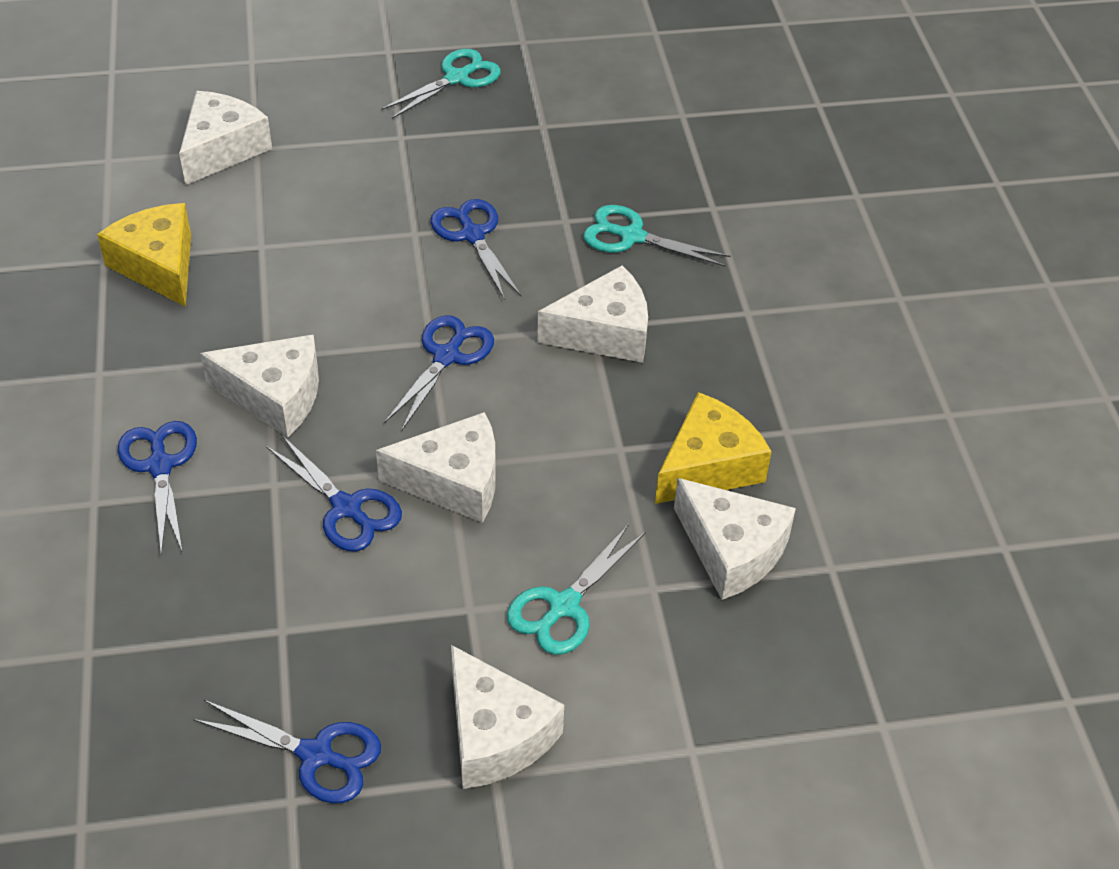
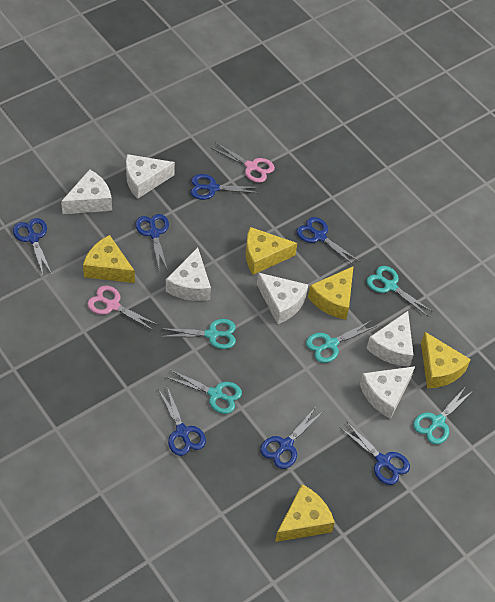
blue scissors: [118,421,197,555] [193,700,381,804] [266,434,402,551] [384,315,494,431] [430,199,521,300] = 5 -> [13,218,52,274] [135,214,169,271] [158,387,206,456] [191,174,260,200] [260,407,324,469] [297,217,360,266] [340,421,410,485] = 7
pink scissors: none = 0 -> [87,285,159,331] [211,142,275,183] = 2
turquoise scissors: [381,49,501,119] [507,524,646,655] [583,205,731,267] = 3 -> [160,319,236,349] [166,369,242,414] [306,320,377,363] [367,266,433,316] [413,386,474,444] = 5
yellow cheese: [97,203,191,307] [655,392,772,504] = 2 -> [83,235,135,283] [246,227,297,275] [275,484,335,542] [308,267,353,320] [421,332,471,388] = 5

